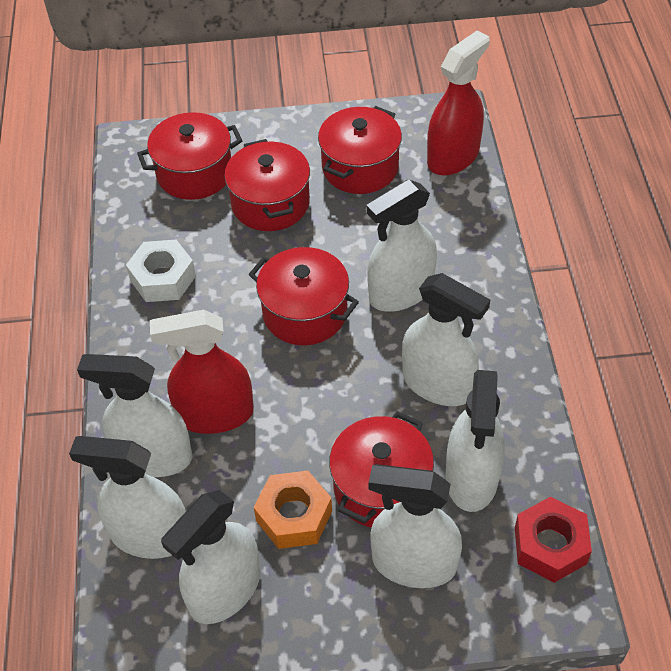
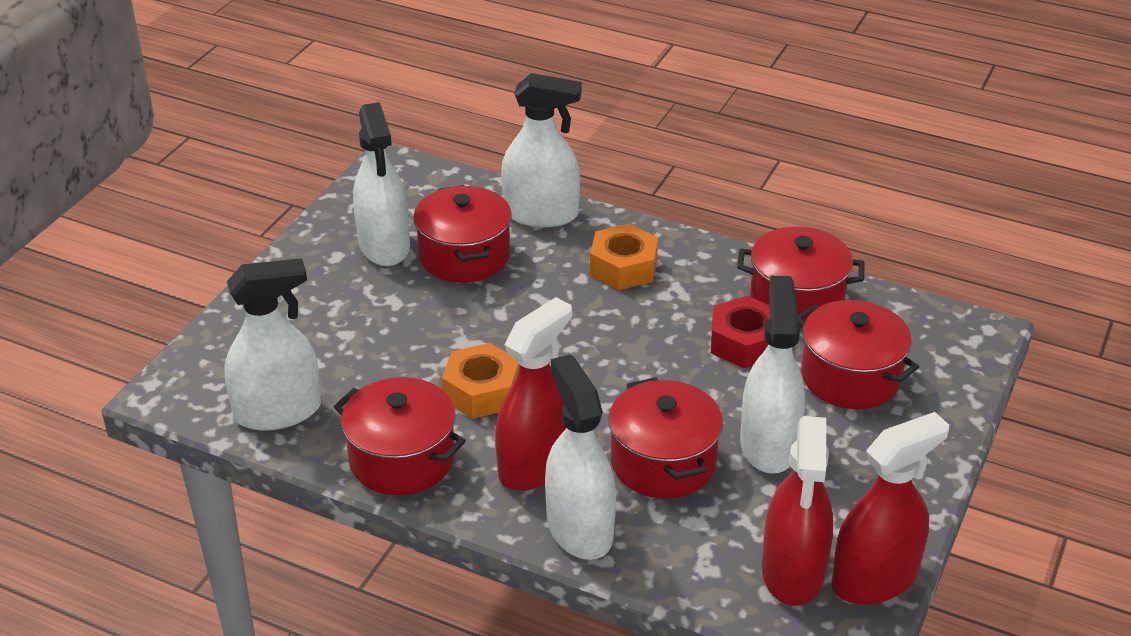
orange nut: [254,471,332,549] = 1 -> [442,343,519,419] [590,224,658,290] = 2
red spray bottle: [150,310,254,434] [427,30,490,176] = 2 -> [495,297,572,491] [762,416,833,606] [832,412,949,605] = 3
white nut: [126,240,196,302] = 1 -> none = 0
white spray bottle: [69,436,186,559] [77,354,192,477] [161,490,260,624] [366,179,437,312] [368,464,462,588] [402,273,490,406] [446,370,505,512] = 7 -> [225,258,321,431] [353,102,410,266] [501,73,582,227] [545,354,616,560] [740,276,805,474] = 5

